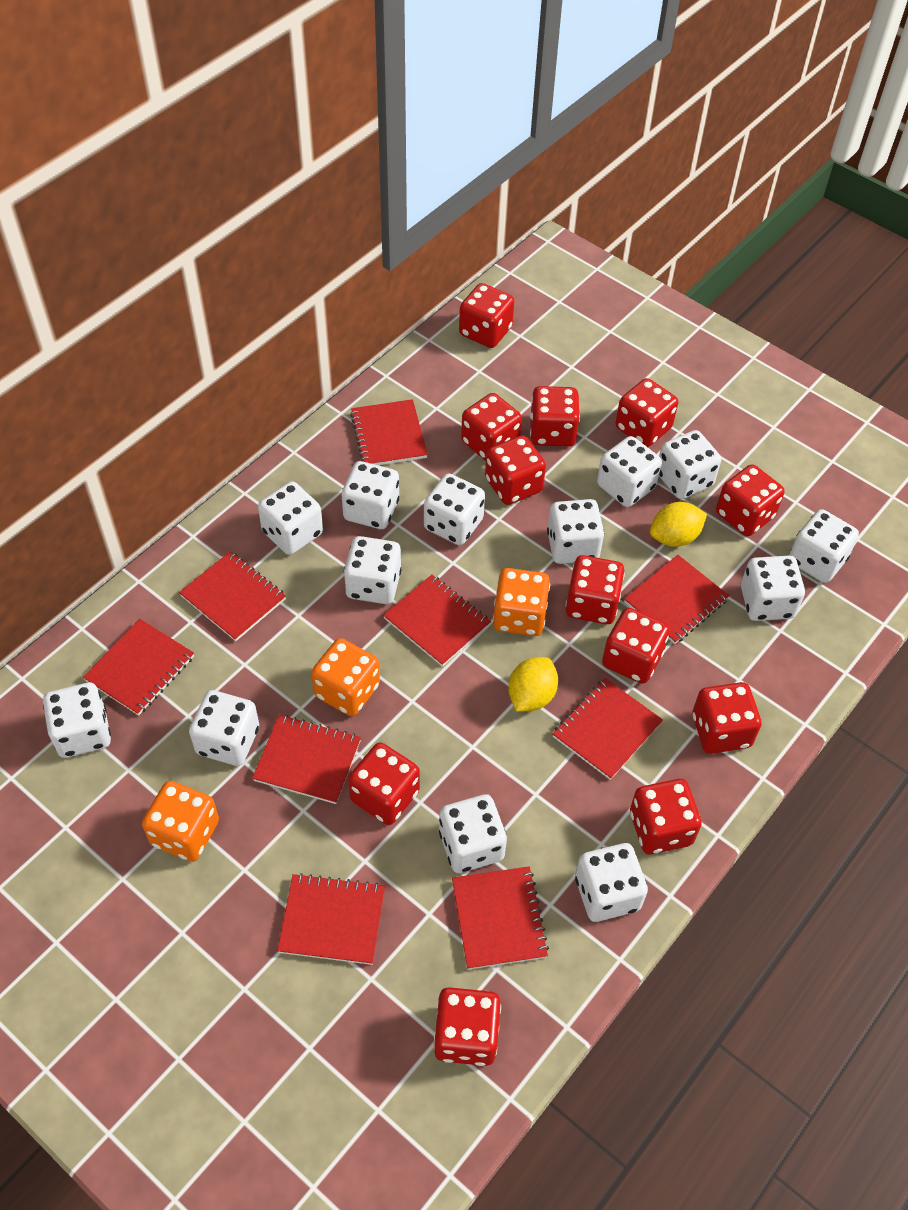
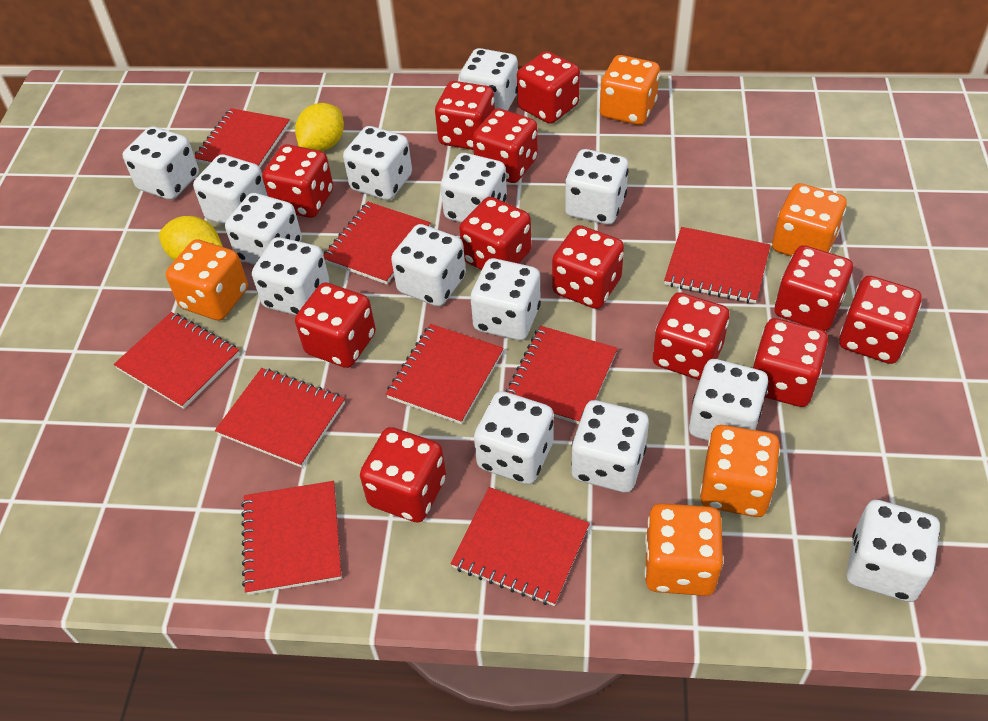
orange dice: [142,781,219,862] [311,638,380,716] [493,568,550,636] = 3 -> [166,239,248,321] [600,55,660,125] [645,503,724,596] [700,425,780,517] [772,183,847,257] = 5
white dice: [43,683,111,758] [189,690,259,766] [258,482,323,555] [342,461,399,529] [344,536,401,604] [424,473,485,545] [439,794,507,873] [547,499,604,564] [575,843,648,922] [597,436,662,507] [659,430,721,499] [741,556,805,621] [789,509,859,583] = 13 -> [123,126,199,200] [193,154,268,225] [225,193,302,265] [252,237,329,315] [343,126,412,200] [391,224,466,307] [440,153,507,223] [460,48,518,111] [470,258,541,341] [474,391,554,484] [565,149,629,225] [571,400,649,493] [689,359,768,441] [846,500,940,602] = 14

